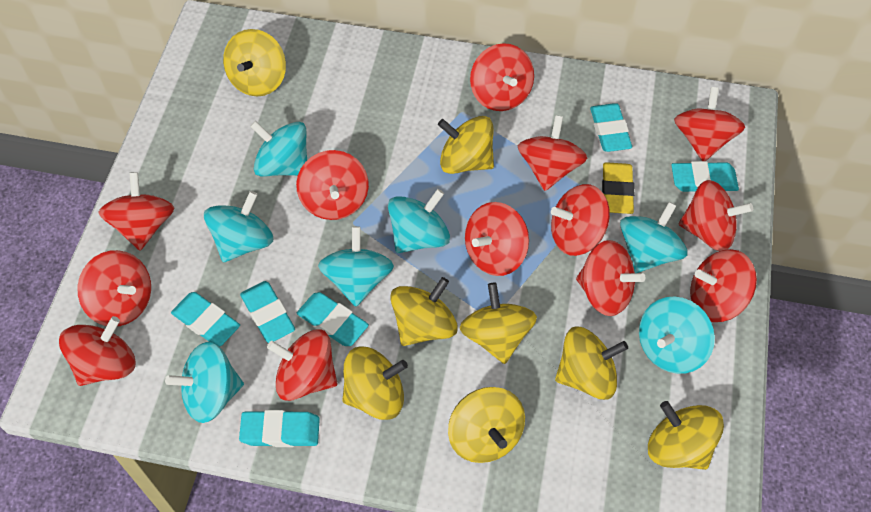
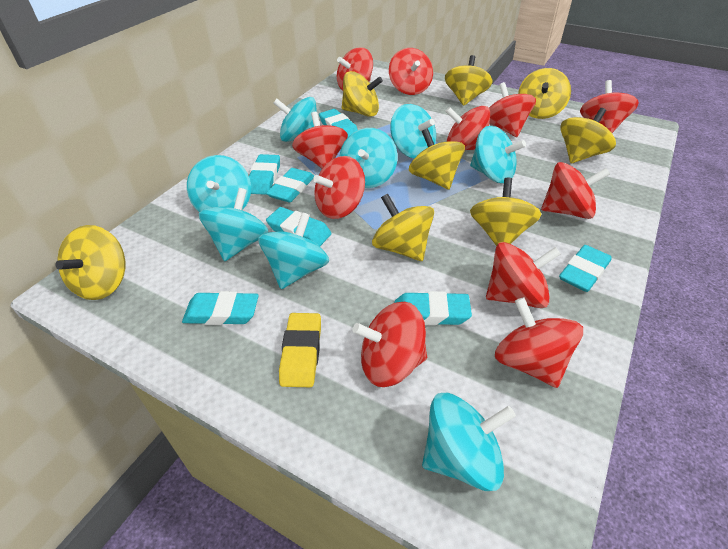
red spinning top: [59,316,136,386] [77,250,151,326] [98,172,174,250] [267,329,338,401] [296,150,369,220] [465,202,529,276] [470,43,534,111] [518,115,587,191] [551,184,610,256] [576,240,645,316] [674,87,745,161] [679,180,753,251] [690,249,757,322] = 13 -> [292,112,348,168] [313,156,365,219] [337,47,373,91] [352,302,427,387] [389,48,433,95] [445,106,490,150] [486,242,561,308] [489,82,536,137] [495,297,583,388] [541,162,610,219] [580,80,639,133] = 11
turquoise eraser: [171,292,240,346] [239,410,320,447] [240,281,295,343] [297,292,369,346] [590,103,632,152] [671,161,739,192] = 6 -> [182,291,259,325] [249,154,280,195] [266,168,314,203] [266,207,332,246] [319,109,358,137] [394,291,472,326] [559,245,612,292] = 7
turquoise spinning top: [165,342,244,423] [204,191,273,262] [250,121,307,177] [318,226,394,307] [388,189,450,253] [620,202,688,273] [639,297,715,374] = 7 -> [187,155,251,212] [199,188,269,261] [258,212,329,289] [273,97,317,142] [340,128,398,188] [390,104,436,158] [422,393,516,491] [470,126,526,183] = 8

